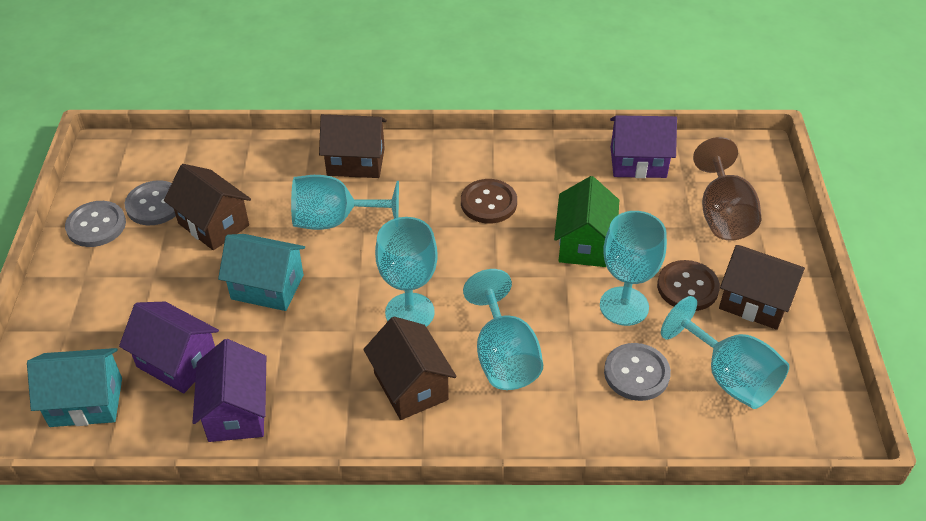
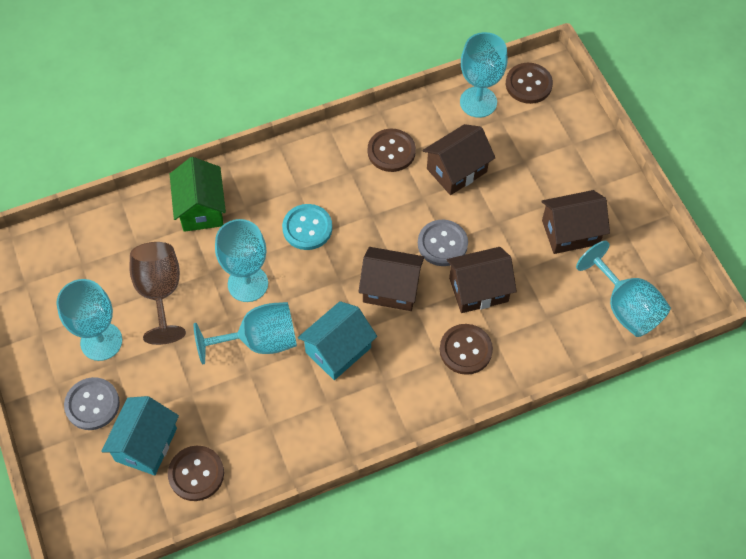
brown button: [461,179,517,224] [657,260,720,311] = 2 -> [168,446,224,501] [368,129,416,172] [440,324,493,375] [506,63,553,104] = 4
grey button: [65,201,126,247] [125,180,176,225] [604,343,671,401] = 3 -> [64,377,120,430] [418,220,468,266] = 2
purple house: [119,302,219,393] [192,339,266,442] [610,115,677,178] = 3 -> none = 0
turquoise button: none = 0 -> [282,204,332,250] = 1

